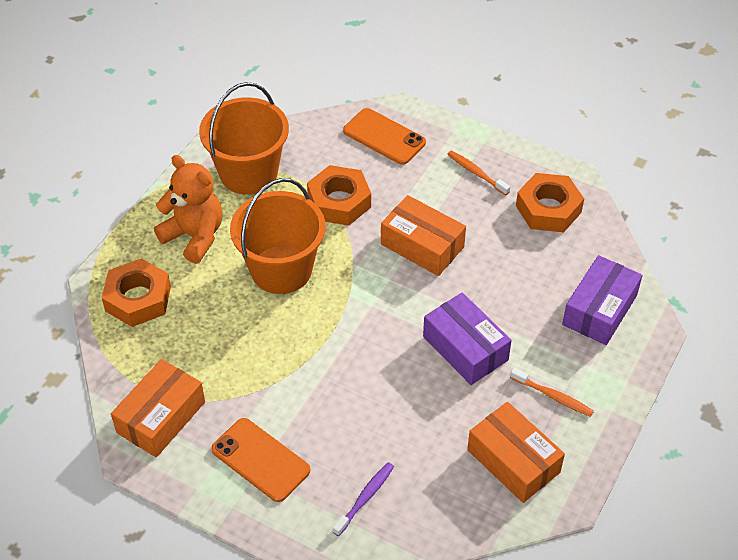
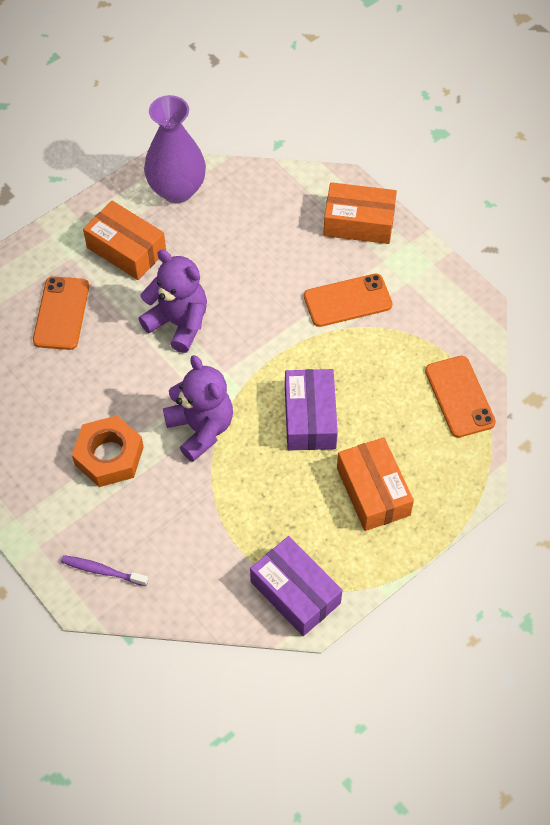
orange bucket: [199,82,289,195] [230,178,325,294] = 2 -> none = 0
orange nut: [102,258,171,327] [307,165,371,226] [516,173,584,232] = 3 -> [72,415,144,487] = 1
orange phone: [211,418,310,502] [343,108,426,165] = 2 -> [33,276,89,350] [304,274,393,327] [425,356,496,438] = 3
orange teddy bear: [154,155,222,264] = 1 -> none = 0
orange toothbrush: [447,150,510,195] [510,368,594,417] = 2 -> none = 0
purple teddy bear: none = 0 -> [138,250,207,353] [163,355,233,462] = 2
purple vase: none = 0 -> [144,95,206,203] = 1

